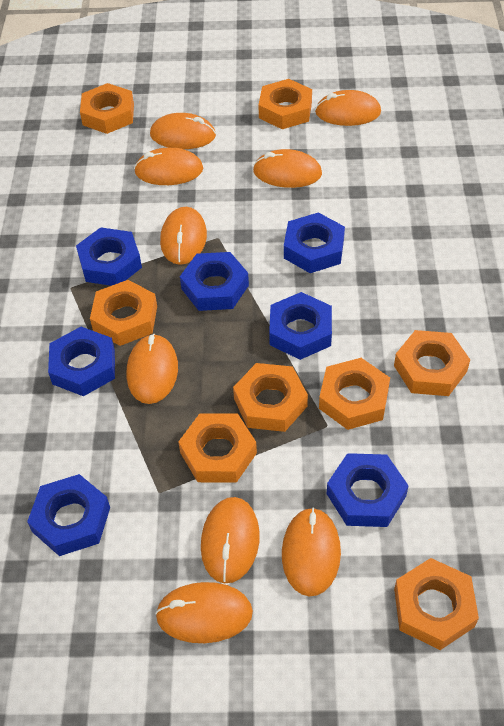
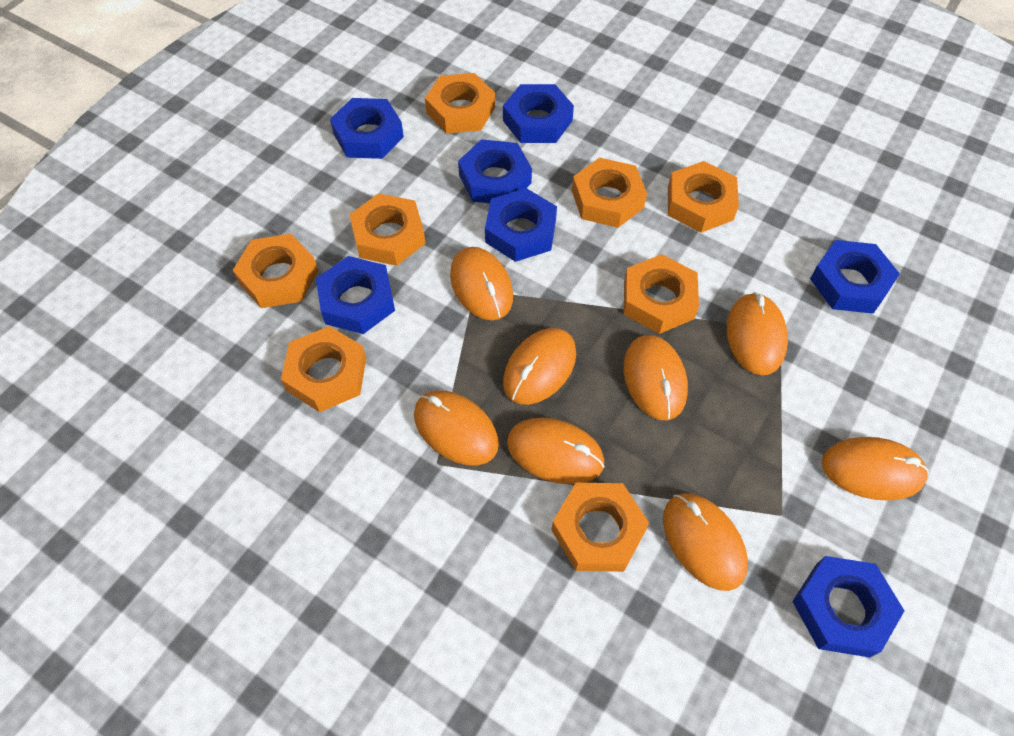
orange mouse: [127,334,178,404] [134,147,203,185] [150,113,216,149] [155,582,253,643] [160,207,207,265] [201,497,260,583] [253,149,322,188] [282,507,341,597] [315,90,381,126] = 9 -> [414,391,499,465] [450,247,513,320] [503,328,576,405] [507,418,605,485] [624,335,688,420] [663,493,748,591] [727,292,788,376] [822,437,929,501] = 8

